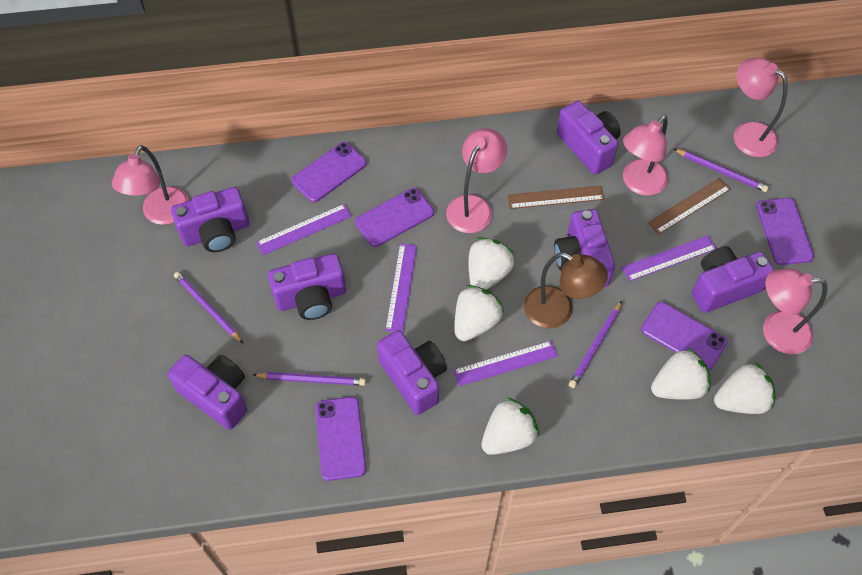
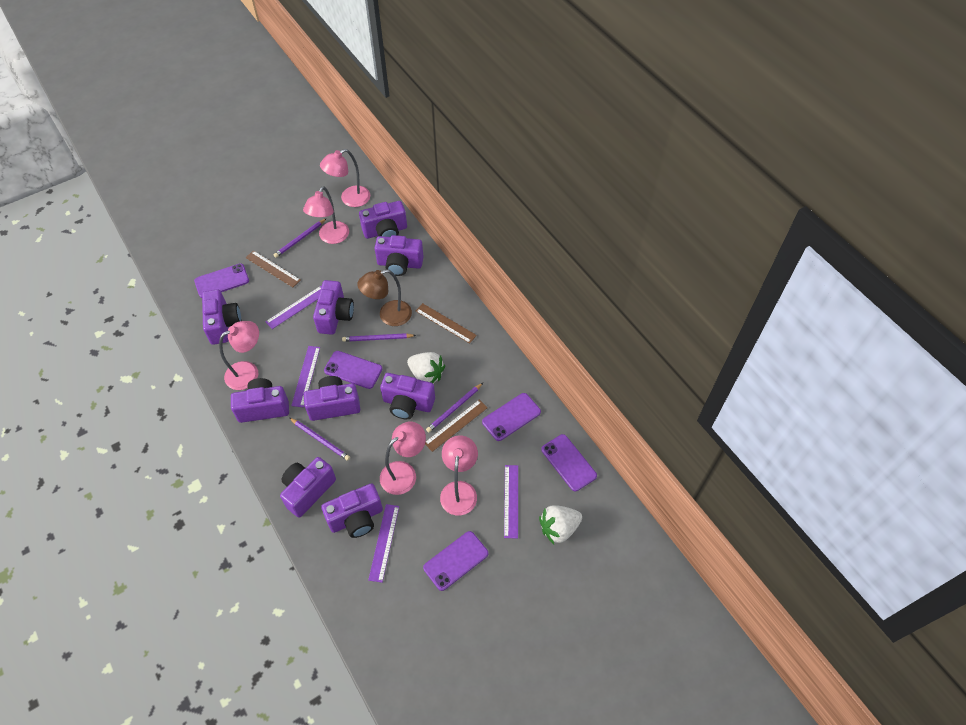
brown ruler: [507,185,604,209] [648,178,731,235] = 2 -> [246,250,301,287] [416,303,477,344] [425,400,488,452] = 3
purple camera: [167,355,247,430] [171,187,249,252] [268,253,346,320] [377,330,447,415] [554,209,615,287] [557,101,621,175] [692,246,774,313] = 7 -> [202,289,241,345] [231,378,289,423] [280,457,336,518] [304,376,360,421] [313,280,354,335] [321,483,383,538] [359,201,407,239] [375,235,424,276] [380,373,435,419] = 9
white strawberry: [455,285,504,341] [469,237,515,290] [481,398,540,455] [651,348,711,400] [714,362,776,414] = 5 -> [407,352,445,383] [539,505,582,544] = 2

